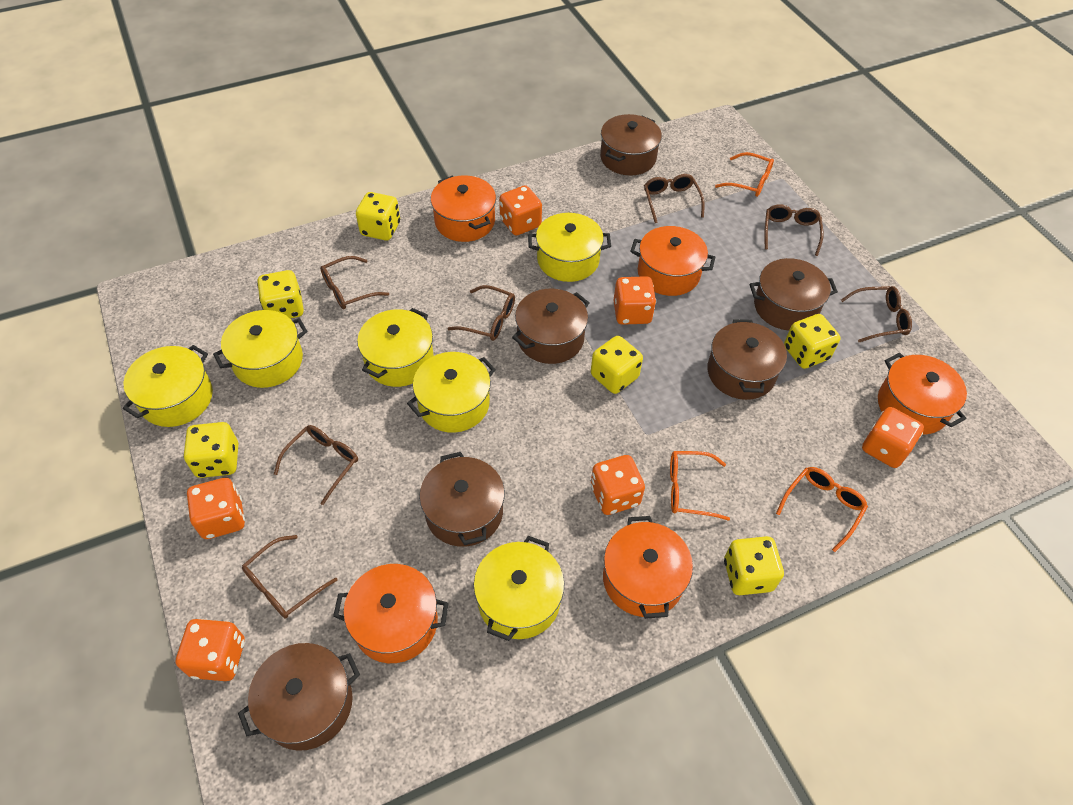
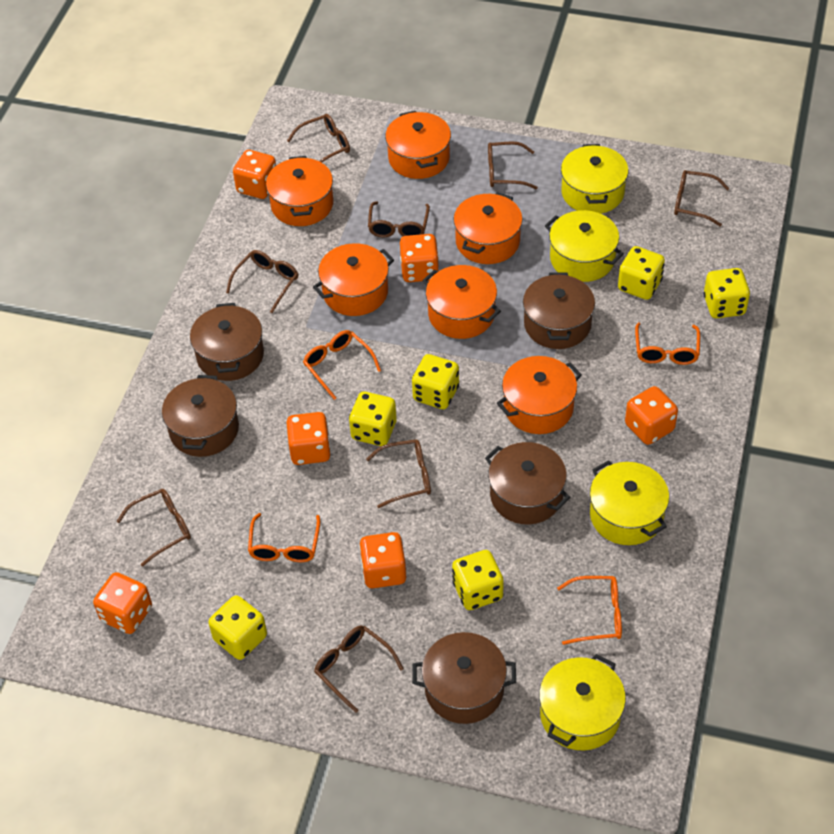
brown glasses: [242,535,337,619] [274,425,358,505] [320,256,389,309] [447,285,515,341] [644,174,705,223] [765,204,823,256] [841,286,912,342] = 7 -> [116,489,191,567] [226,250,298,313] [287,114,350,163] [314,625,404,713] [366,439,431,508] [368,201,430,237] [488,141,538,189] [674,170,730,227] = 8
brown pot: [238,643,360,751] [419,452,505,547] [512,289,589,364] [600,114,662,176] [707,319,787,400] [750,258,838,331] = 6 -> [162,375,239,457] [190,303,264,381] [412,632,516,724] [485,442,571,524] [523,272,595,349] = 5
orange glasses: [670,451,730,521] [715,152,774,197] [776,467,868,552] = 3 -> [248,513,320,562] [303,330,381,400] [557,576,622,645] [635,322,700,365] = 4
orange pot: [333,564,448,663] [431,176,496,242] [603,516,693,619] [630,226,715,296] [878,353,967,435] = 5 -> [266,156,333,226] [313,243,394,316] [385,111,451,179] [422,265,501,339] [453,192,523,264] [497,356,582,434] = 6
yellow pot: [123,345,213,427] [213,310,307,388] [357,308,434,387] [407,352,496,433] [474,536,564,641] [528,213,611,282] = 6 -> [539,654,626,750] [545,210,624,282] [561,144,628,214] [590,460,669,545] = 4

